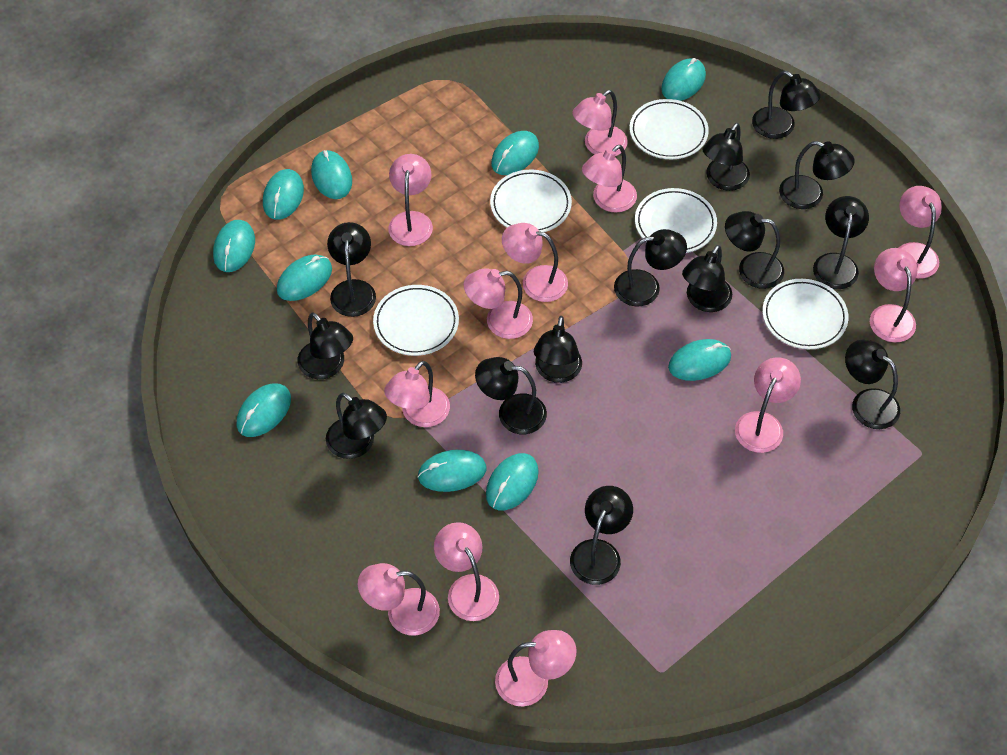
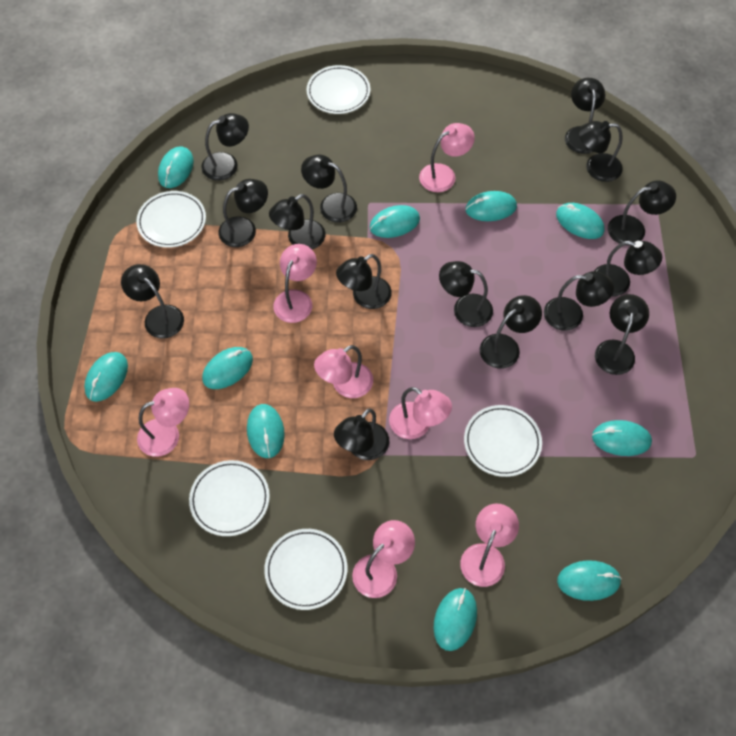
black lamp: [298,312,353,379] [326,393,387,459] [327,222,376,317] [475,357,547,434] [534,316,582,383] [570,486,633,585] [614,229,687,306] [682,245,732,312] [702,123,750,191] [725,211,784,289] [752,71,821,139] [779,141,855,209] [813,196,869,289] [845,340,900,429] = 14 -> [121,264,184,339] [201,113,249,181] [218,179,268,247] [269,194,326,249] [301,155,357,223] [334,409,389,460] [336,254,392,309] [439,261,493,327] [480,295,542,369] [544,271,614,331] [565,78,605,154] [578,121,623,182] [594,241,662,297] [595,294,649,375] [608,180,676,246] = 15
pink lamp: [358,563,440,636] [384,361,450,427] [388,154,433,246] [434,522,499,621] [464,268,533,339] [495,630,576,706] [502,223,568,302] [572,90,628,156] [582,145,637,213] [735,357,801,453] [870,248,917,343] [899,186,942,279] = 12 -> [137,388,189,457] [273,244,317,323] [314,345,373,398] [352,520,415,598] [389,387,452,439] [419,123,475,192] [460,504,519,587] = 7

